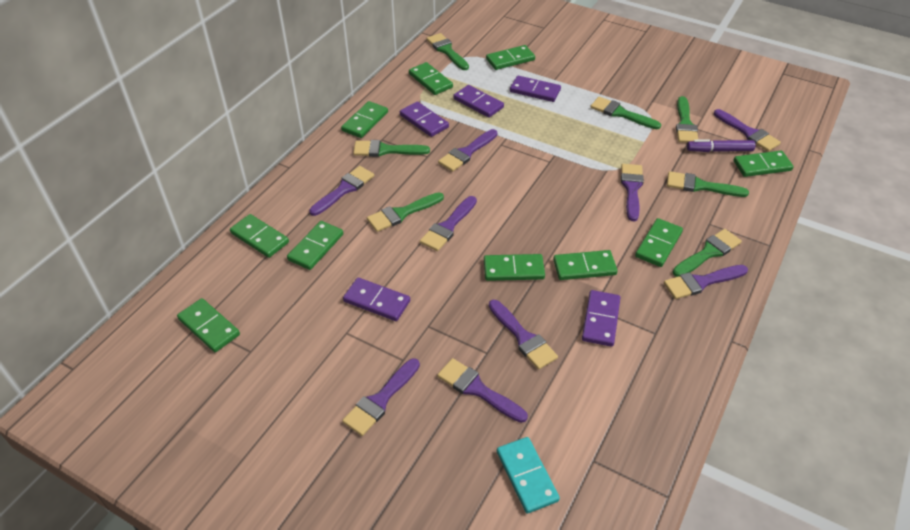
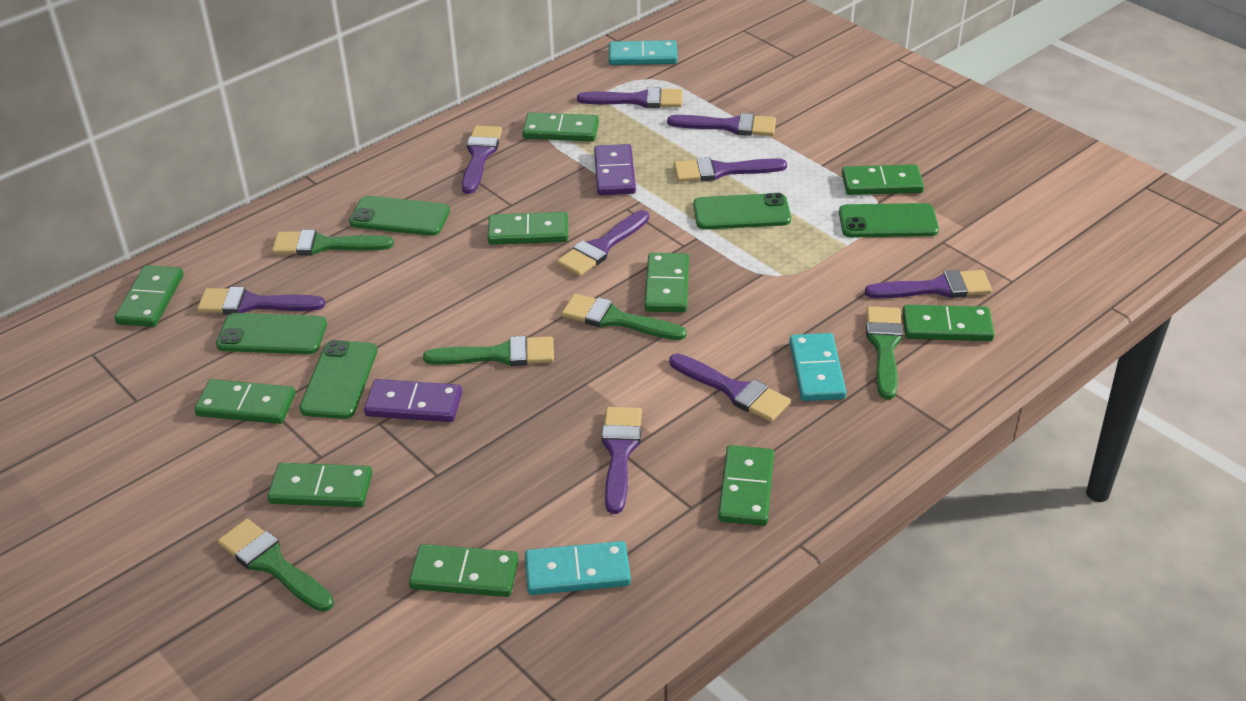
green brush: [353,140,430,157] [367,192,444,232] [426,33,469,70] [590,97,661,129] [667,171,749,197] [673,229,742,277] [676,96,698,143] = 7 -> [217,519,334,612] [272,230,394,255] [423,336,554,366] [562,294,687,340] [866,306,903,399] = 5
green phone: none = 0 -> [216,313,327,354] [299,340,377,419] [349,196,450,236] [694,193,791,230] [839,203,939,237] = 5
purple domino: [343,278,410,321] [400,102,449,137] [453,85,504,118] [510,76,561,102] [582,290,620,347] = 5 -> [364,379,462,422] [594,144,636,195] = 2
purple marker: [687,140,755,152] = 1 -> none = 0
turquoise domino: [497,437,560,514] = 1 -> [525,541,631,595] [609,40,677,65] [789,333,846,401] = 3

